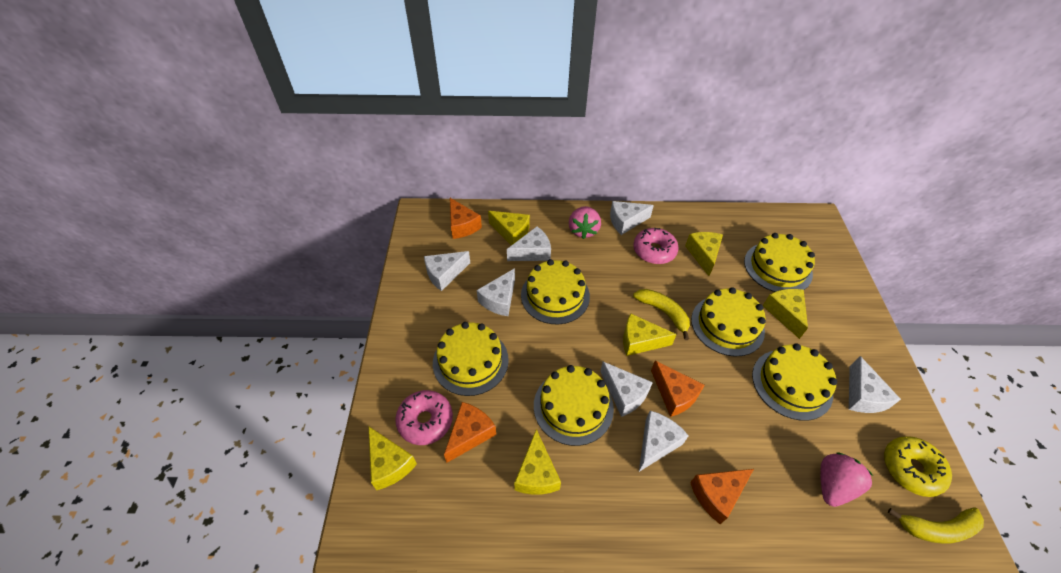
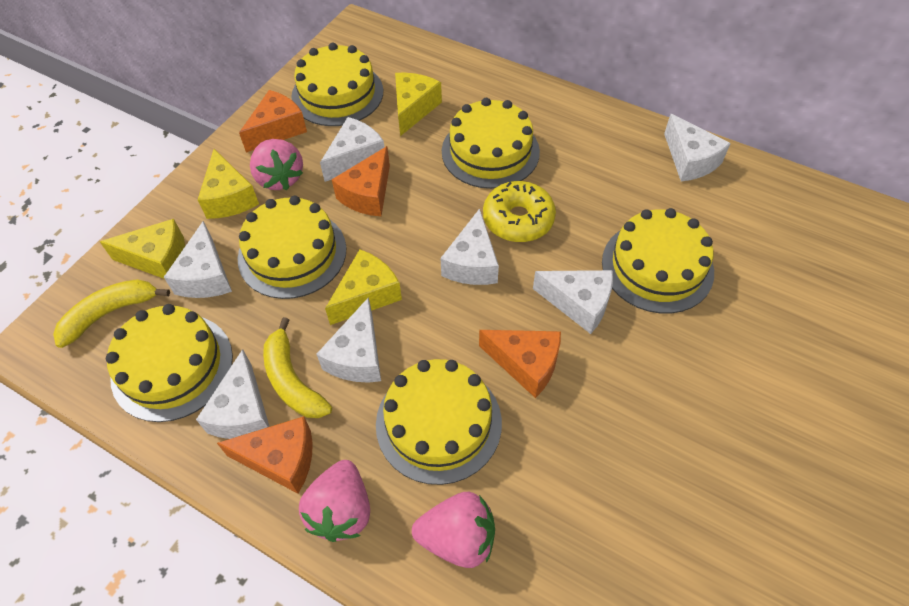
pink donut: [395,390,453,445] [633,228,679,264] = 2 -> none = 0
pink strawberry: [569,206,601,239] [820,452,873,507] = 2 -> [250,139,303,190] [299,460,370,542] [412,492,495,568] = 3
yellow cheese: [369,427,417,490] [488,211,530,246] [514,429,561,495] [623,313,677,356] [685,232,723,276] [763,289,808,339] = 6 -> [100,219,185,279] [198,149,259,219] [325,249,402,325] [395,73,442,136] = 4

